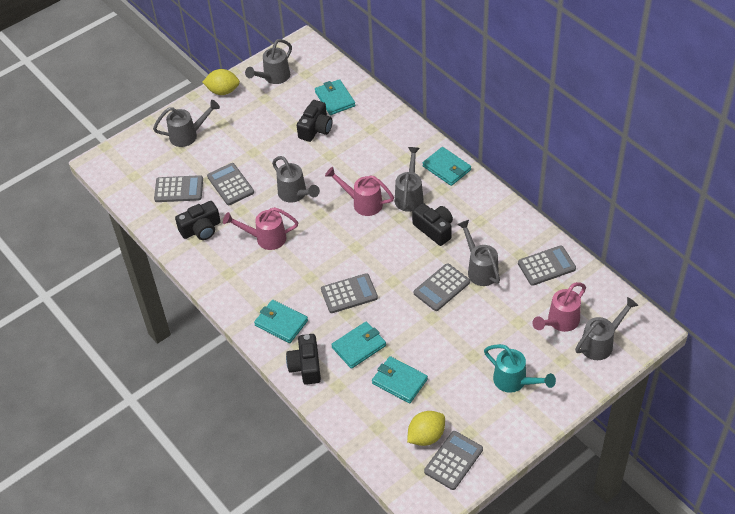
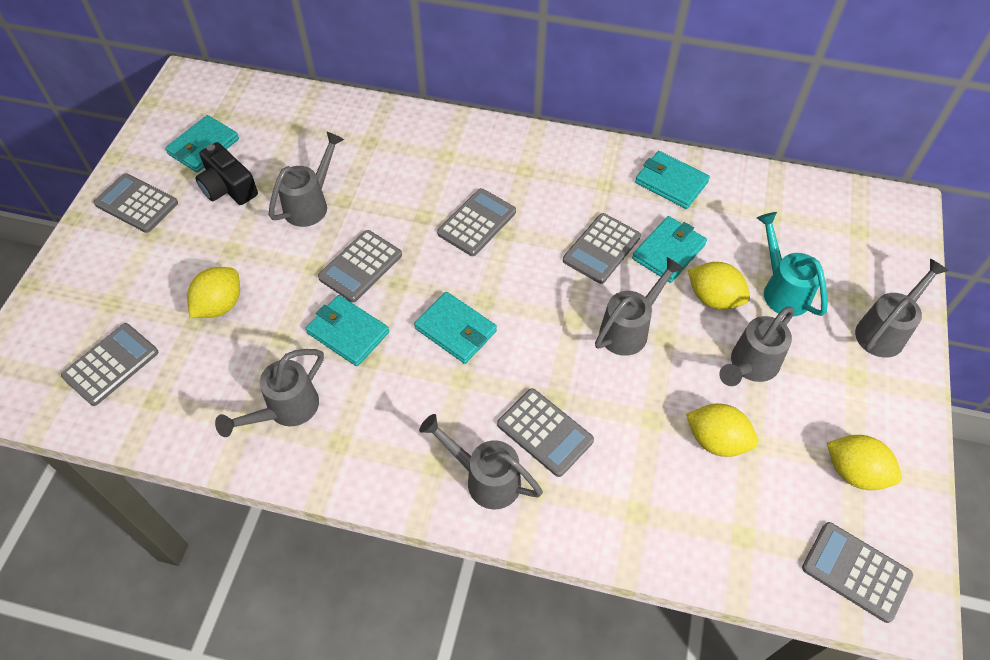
black camera: [175,201,221,240] [286,334,321,385] [297,100,333,142] [412,203,453,246] = 4 -> [195,142,258,205] = 1
grey calculator: [154,175,203,202] [207,163,254,205] [321,273,378,313] [414,263,470,311] [424,431,483,490] [518,245,576,286] = 6 -> [61,323,158,406] [94,173,178,233] [318,230,402,302] [437,188,516,256] [497,388,594,477] [563,213,641,284] [802,522,913,623] = 7
pink watering can: [223,207,298,250] [325,167,394,216] [532,282,586,332] = 3 -> none = 0
yellow lemon: [203,69,240,95] [407,411,445,446] = 2 -> [187,267,240,318] [686,403,758,457] [688,262,750,310] [827,435,902,490] = 4

